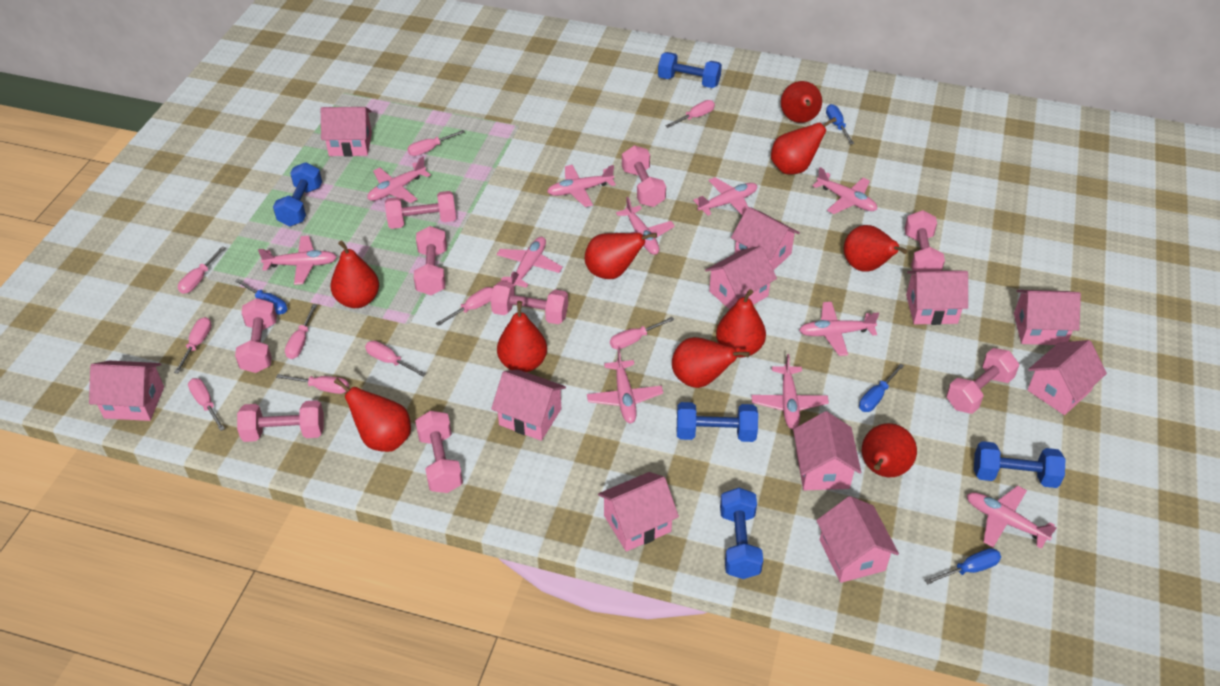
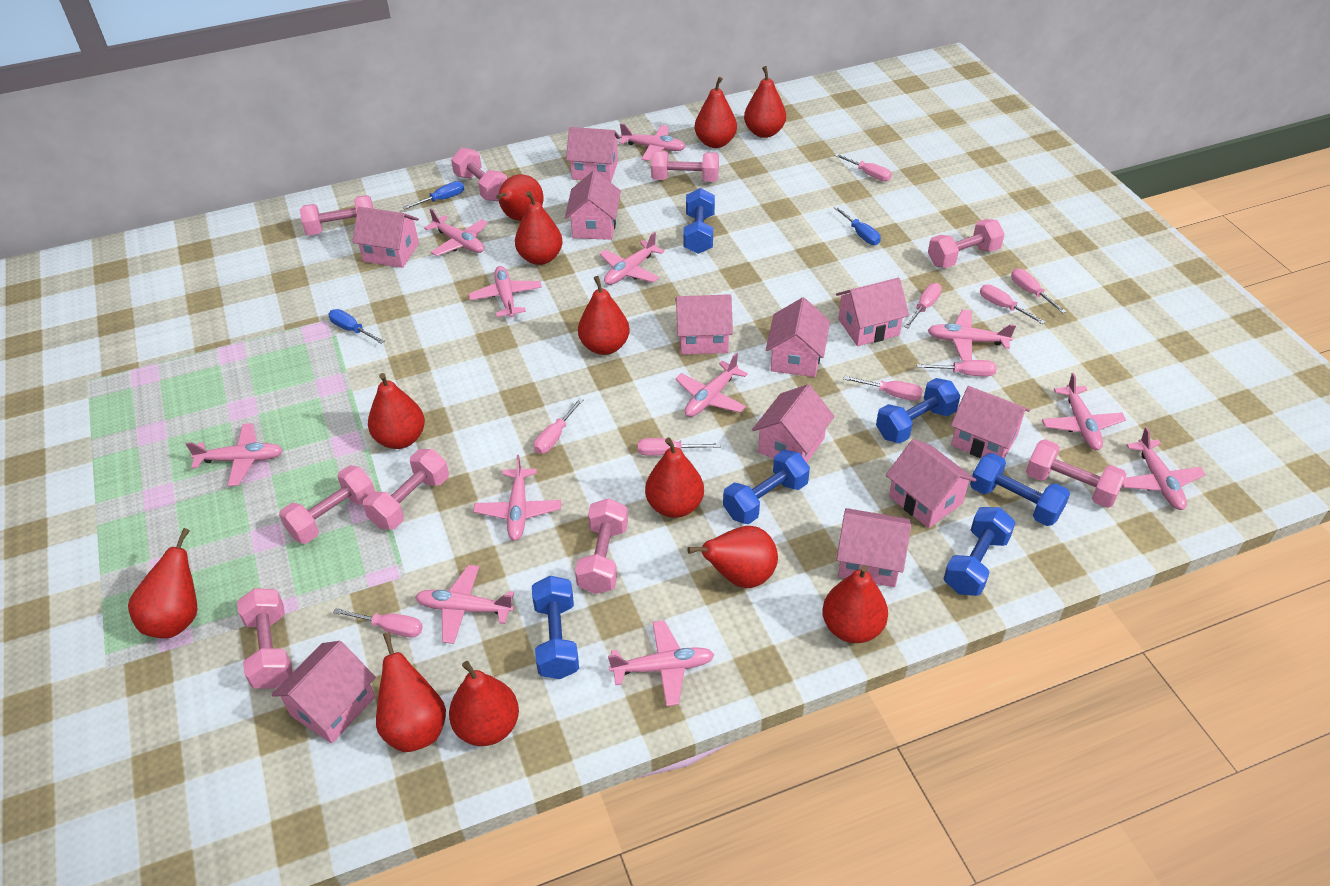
blue dumbbell: [273,162,322,226] [658,52,722,88] [677,402,758,442] [720,488,763,579] [974,441,1066,488] = 5 -> [532,575,579,679] [683,188,715,254] [723,450,810,524] [876,378,961,443] [943,507,1016,596] [970,453,1070,526] = 6
blue screwdriver: [235,279,288,314] [826,104,854,144] [859,363,904,412] [925,548,1001,585] = 4 -> [328,309,385,344] [403,181,464,210] [834,206,881,245] = 3
pink plane: [258,236,337,285] [367,157,431,203] [496,237,563,288] [547,165,616,207] [587,349,663,423] [616,197,675,255] [693,177,757,216] [751,354,829,429] [799,302,879,356] [813,167,877,214] [967,486,1057,549] = 11 -> [186,423,283,486] [415,565,514,644] [424,208,488,256] [468,266,542,318] [473,455,561,541] [600,232,664,285] [608,620,715,706] [619,123,686,161] [675,353,748,417] [928,309,1016,361] [1042,373,1126,450] [1122,427,1206,510] = 12
pink screwdriver: [174,317,212,374] [178,246,226,294] [188,378,225,431] [276,374,349,394] [285,304,317,359] [365,341,426,377] [407,130,465,156] [435,287,493,326] [610,317,674,349] [666,100,715,128] = 10 -> [333,608,423,638] [534,398,584,454] [638,438,720,456] [834,153,892,181] [843,376,923,401] [904,283,942,328] [917,360,997,376] [980,284,1045,324] [1011,268,1066,313] = 9
red pear: [331,240,379,308] [334,378,411,452] [497,301,547,372] [585,233,657,279] [672,337,750,388] [716,289,766,358] [771,117,837,175] [781,81,822,123] [844,225,908,272] [862,423,917,477] = 10 -> [128,528,197,638] [368,373,425,449] [376,632,446,752] [449,661,519,746] [496,174,544,221] [515,191,563,265] [578,276,630,355] [645,438,704,518] [687,526,778,588] [695,77,737,148] [744,66,786,138] [822,565,888,643] = 12

